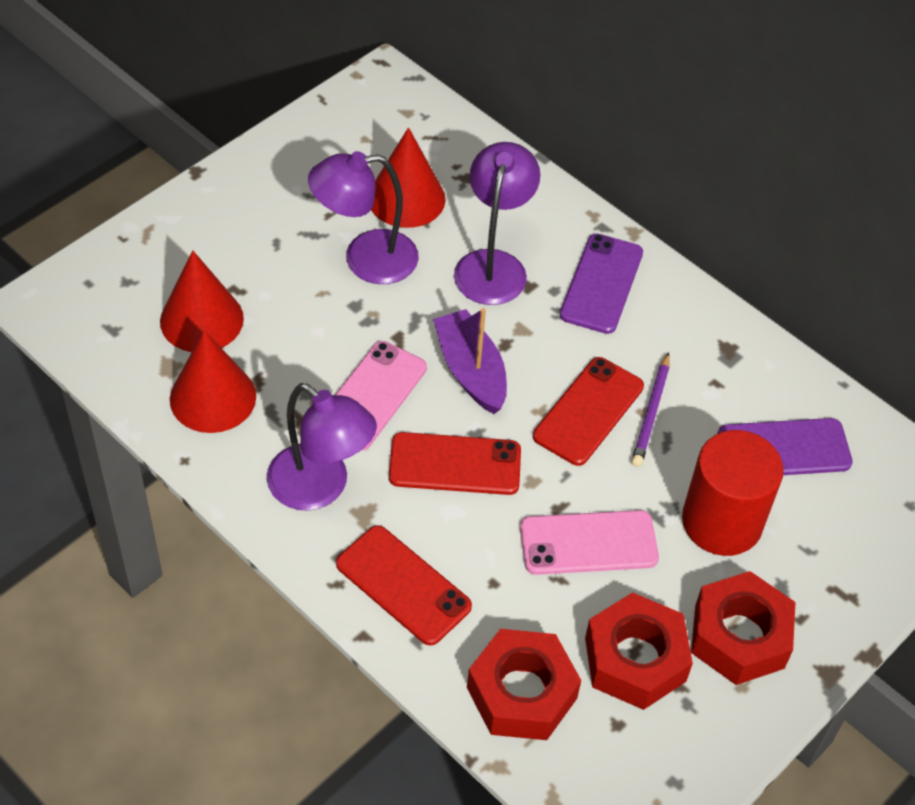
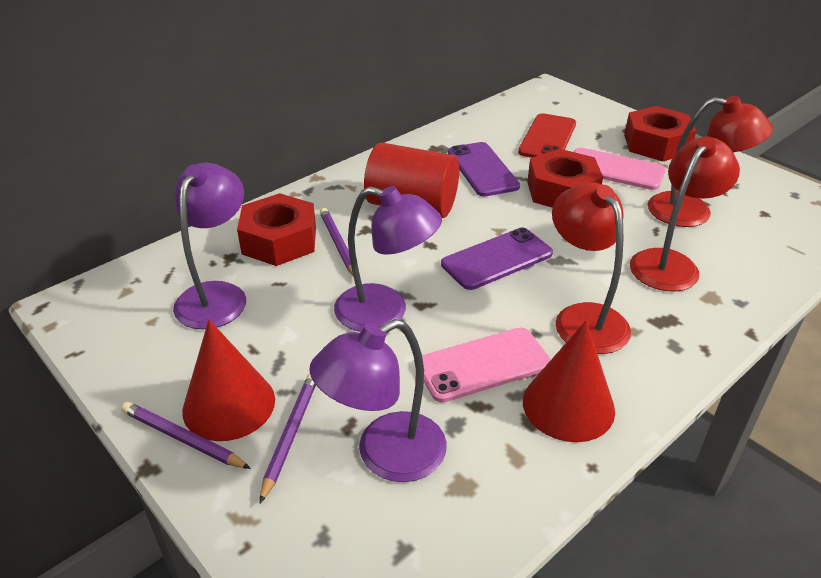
purple boat: [433,308,507,414] = 1 -> none = 0
purple pencil: [632,352,670,467] = 1 -> [121,402,251,469] [260,373,316,503] [320,208,353,275] = 3
red cone: [160,250,244,352] [170,330,256,433] [371,127,446,228] = 3 -> [182,320,275,441] [523,321,615,442] = 2
red lamp: none = 0 -> [552,182,631,354] [630,136,740,291] [647,96,773,227] = 3
red phone: [336,525,472,646] [389,432,521,495] [533,357,644,466] = 3 -> [518,113,576,158] = 1

